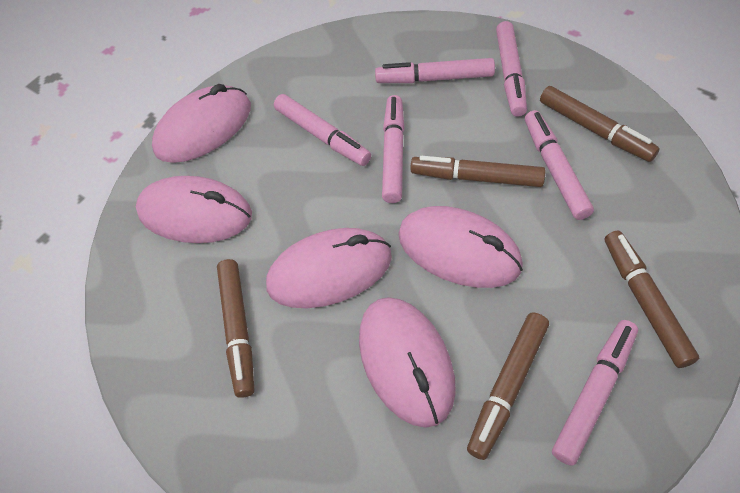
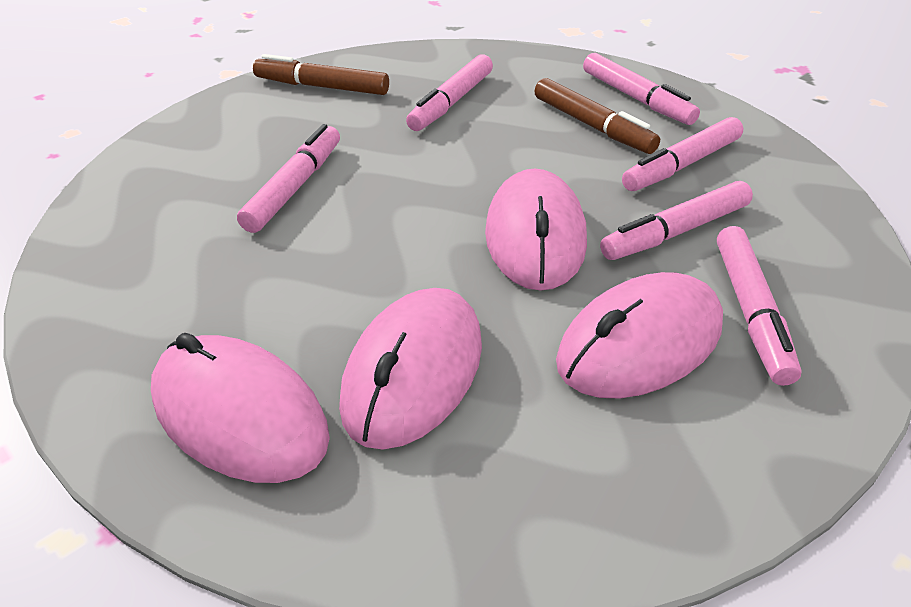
brown marker: [217,259,255,398] [410,156,546,187] [467,312,549,460] [540,86,660,162] [605,230,699,368] = 5 -> [253,54,389,95] [535,78,660,154] = 2
pink mouse: [136,176,252,243] [152,84,251,163] [266,228,392,308] [359,297,456,428] [398,206,523,288] = 5 -> [151,333,330,483] [339,288,482,450] [485,169,587,291] [556,272,723,398] = 4

